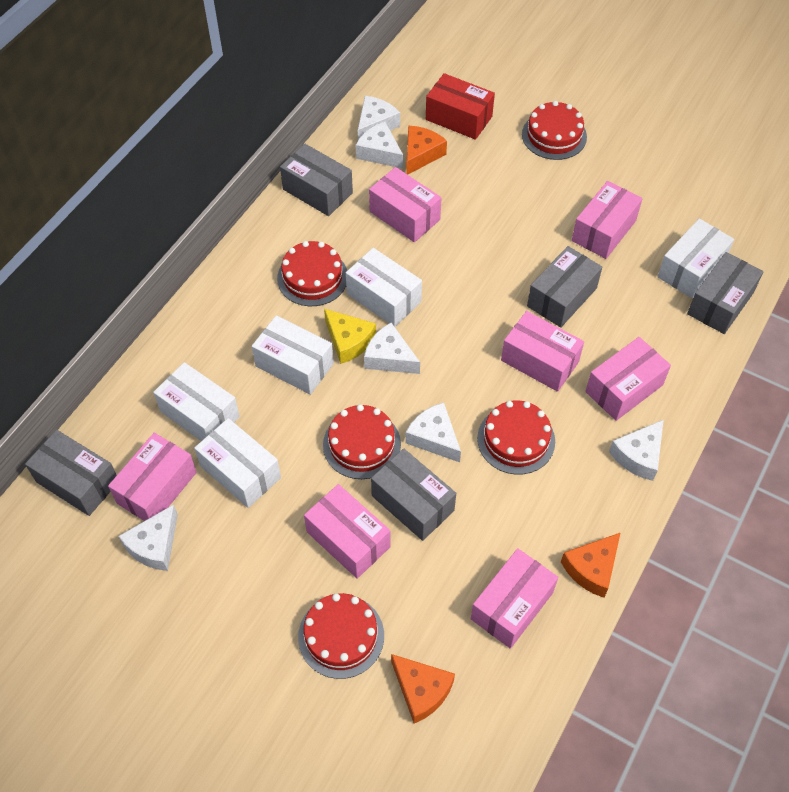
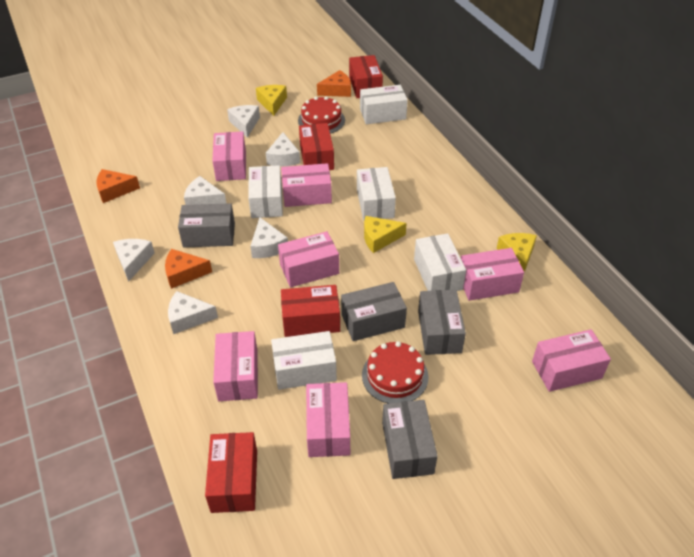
grey box: [25,430,117,516] [280,144,353,216] [371,448,456,541] [527,246,602,328] [687,252,764,334] = 5 -> [178,203,235,248] [341,282,407,341] [382,400,438,479] [418,290,466,355] = 4
red box: [426,73,495,140] = 1 -> [205,432,257,513] [281,285,340,337] [299,123,334,170] [349,55,383,98] = 4
red cake: [277,241,347,306] [298,593,384,679] [323,404,401,479] [477,400,555,475] [522,101,587,160] = 5 -> [298,96,345,134] [362,341,429,403] = 2
yellow cheese: [324,309,376,364] = 1 -> [256,85,287,116] [364,216,407,253] [496,233,537,272] = 3

